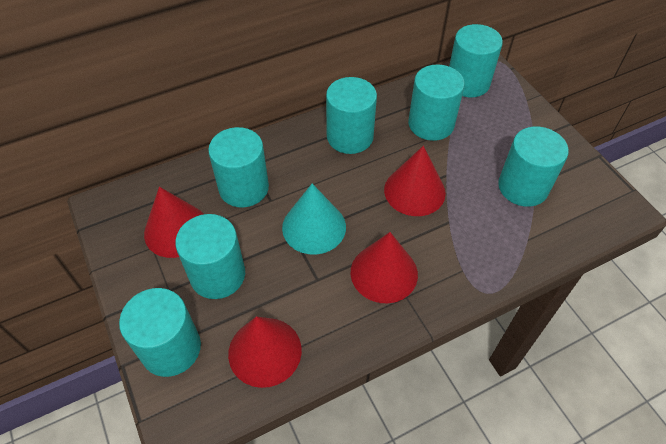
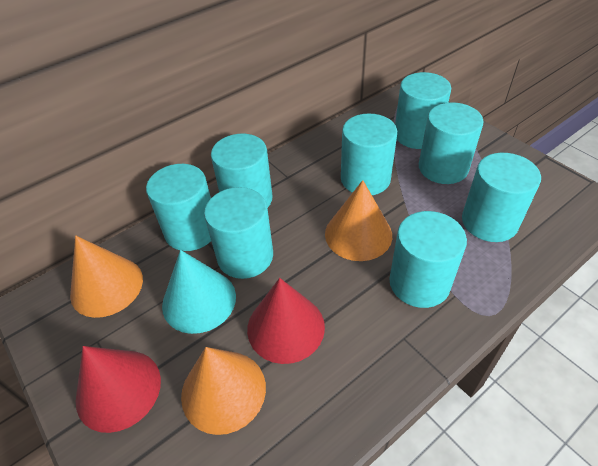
orange cone: none = 0 -> [70,236,143,318] [181,347,266,435] [325,180,392,261] = 3
red cone: [144,187,204,258] [228,316,302,388] [351,232,418,303] [384,146,446,216] = 4 -> [76,346,161,433] [247,278,325,364] = 2
turquoise cylinder: [119,288,201,377] [175,214,245,299] [208,127,269,208] [326,77,377,154] [408,65,465,141] [449,24,503,97] [498,127,569,207] = 7 -> [146,164,211,251] [204,187,273,279] [211,134,272,208] [341,113,397,195] [389,211,467,308] [395,72,451,149] [419,102,484,184] [462,153,541,242] = 8

